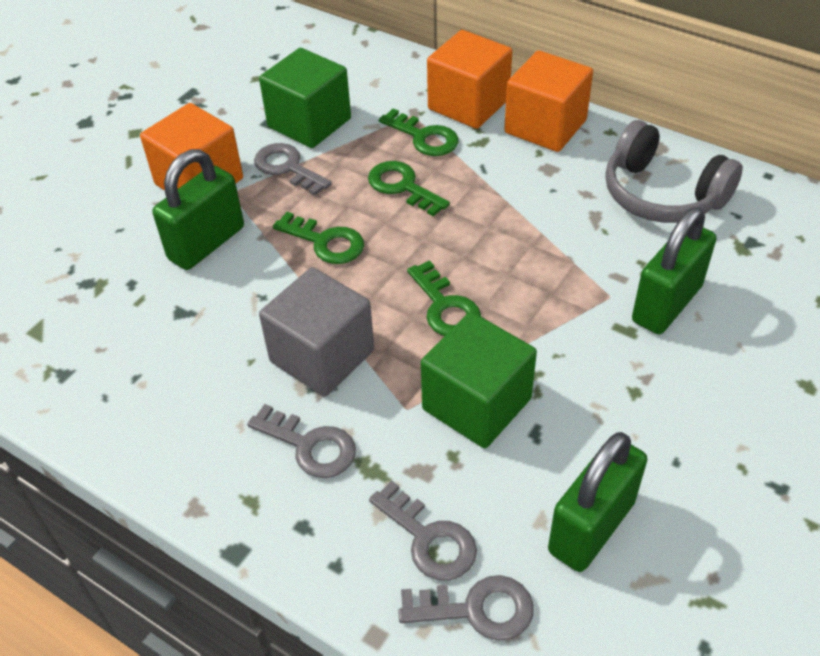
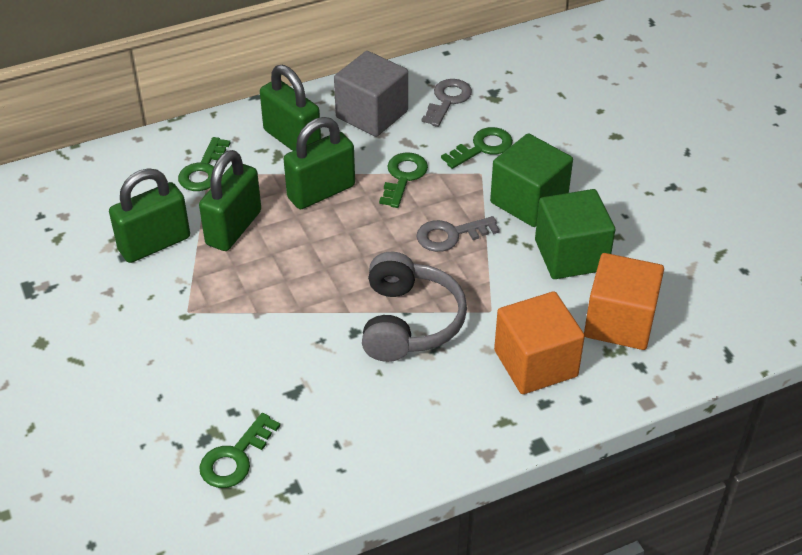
green padlock: [152,149,244,270] [548,432,647,572] [632,207,717,334] = 3 -> [109,168,190,263] [199,150,261,251] [260,65,321,151] [284,117,355,209] = 4
grey key: [247,404,356,478] [254,143,332,196] [369,480,477,580] [398,575,534,641] = 4 -> [416,216,500,252] [421,79,472,127] = 2
orange cube: [140,103,243,191] [427,30,512,129] [504,51,593,152] = 3 -> [494,291,585,394] [584,253,664,350] = 2

